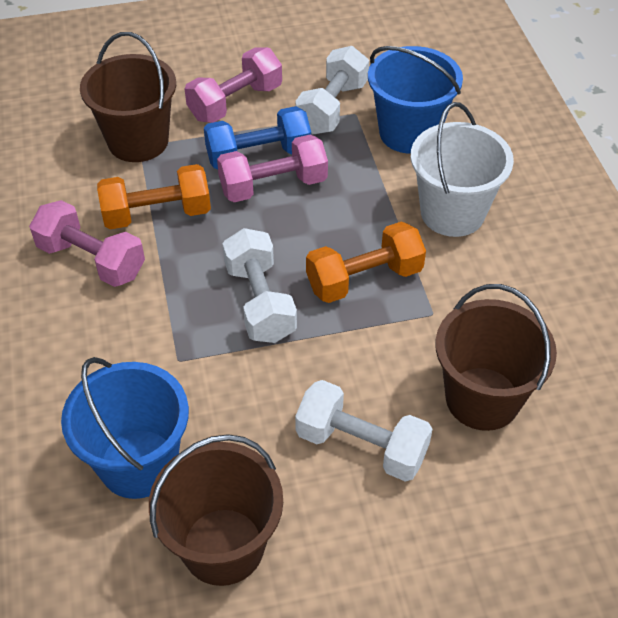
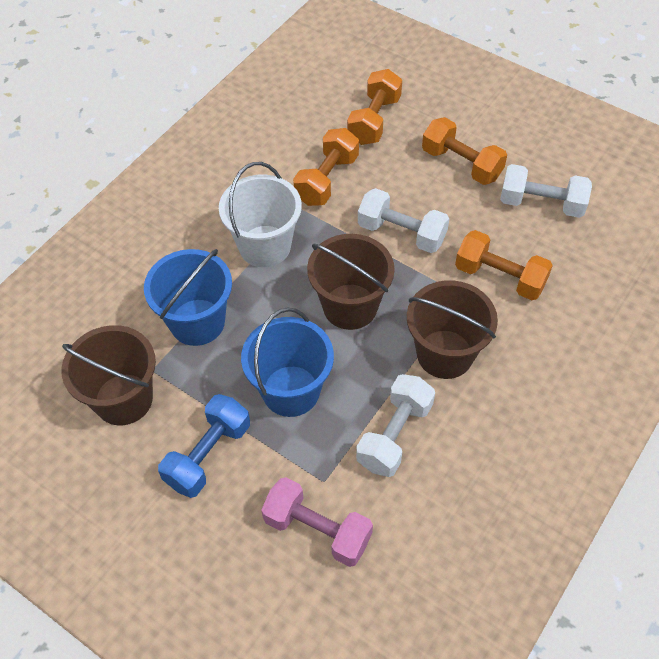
orange dumbbell: [97,164,211,229] [306,221,426,303] = 2 -> [293,128,359,206] [347,69,402,145] [422,117,507,185] [455,230,553,300] = 4
pink dumbbell: [29,200,145,287] [185,47,282,123] [217,134,328,202] = 3 -> [261,477,373,567] = 1

